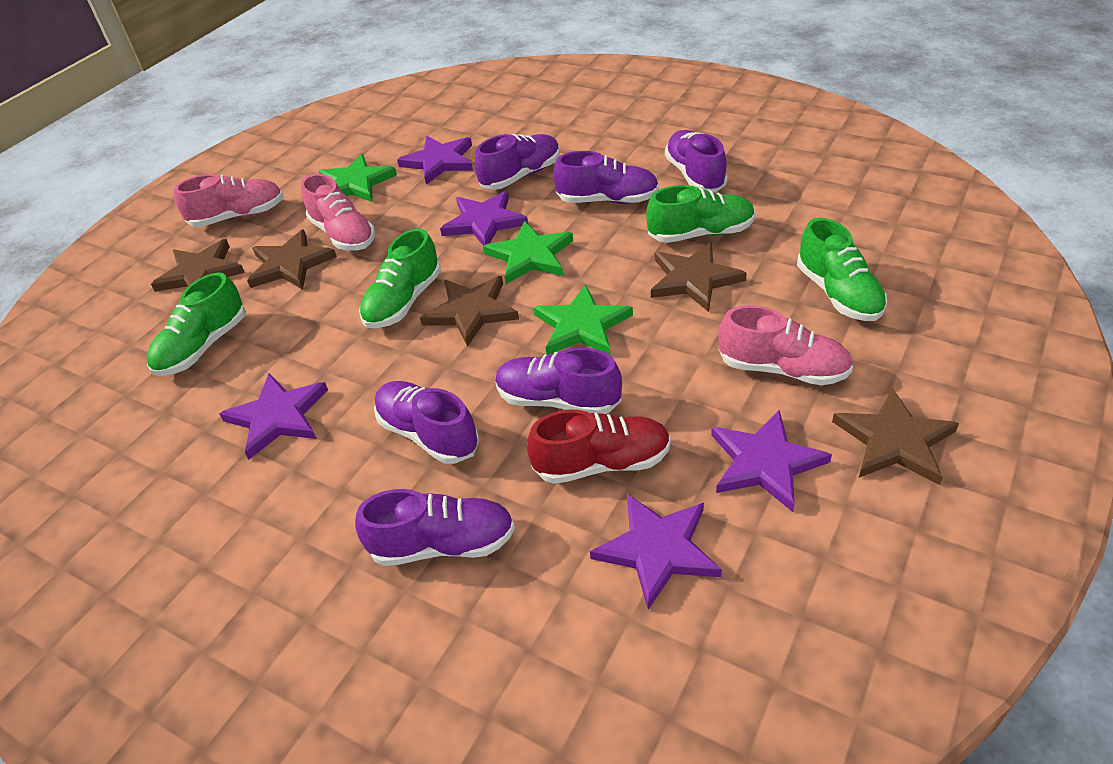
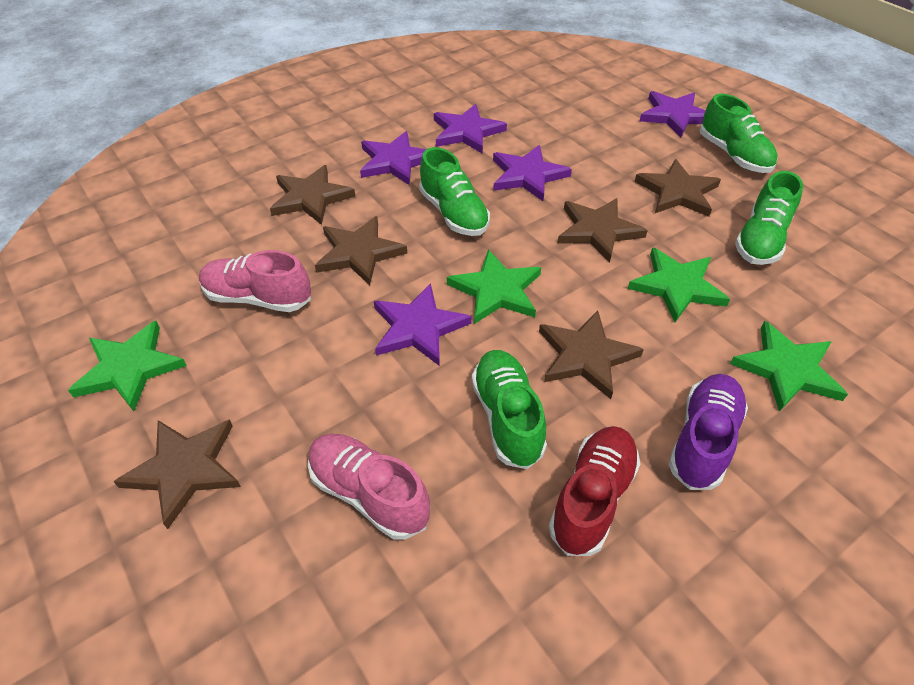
brown star: [151,239,245,292] [247,229,337,290] [420,276,519,347] [651,242,747,312] [832,388,959,485] = 5 -> [113,419,241,529] [270,165,356,225] [315,216,407,285] [539,310,644,399] [557,198,648,263] [635,159,721,217] = 6
green star: [319,154,397,202] [483,221,573,284] [533,284,633,355] = 3 -> [68,321,187,411] [447,249,541,324] [628,247,730,322] [730,321,848,412] = 4
pink shoe: [174,174,284,227] [301,174,375,251] [718,305,853,385] = 3 -> [199,250,311,312] [308,434,430,540] = 2
purple shoe: [355,489,515,566] [374,381,479,464] [475,134,560,190] [495,347,622,414] [553,151,659,204] [665,130,728,192] = 6 -> [669,374,748,490] = 1

